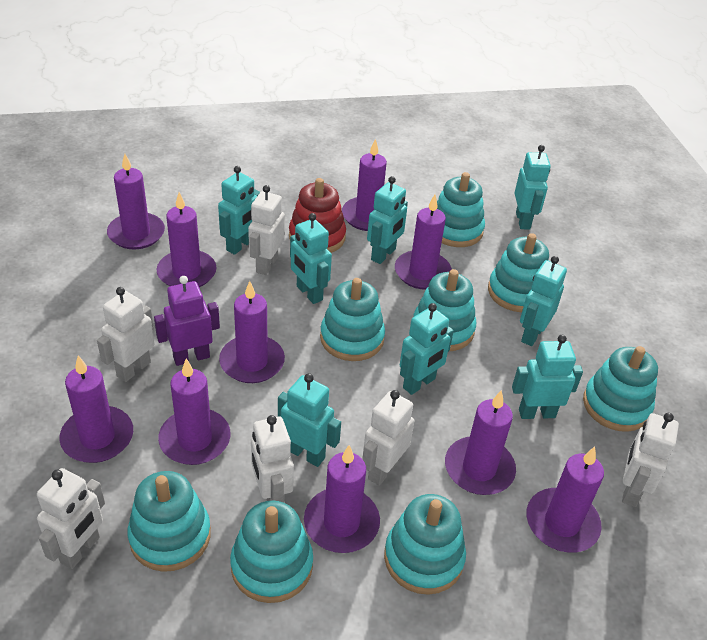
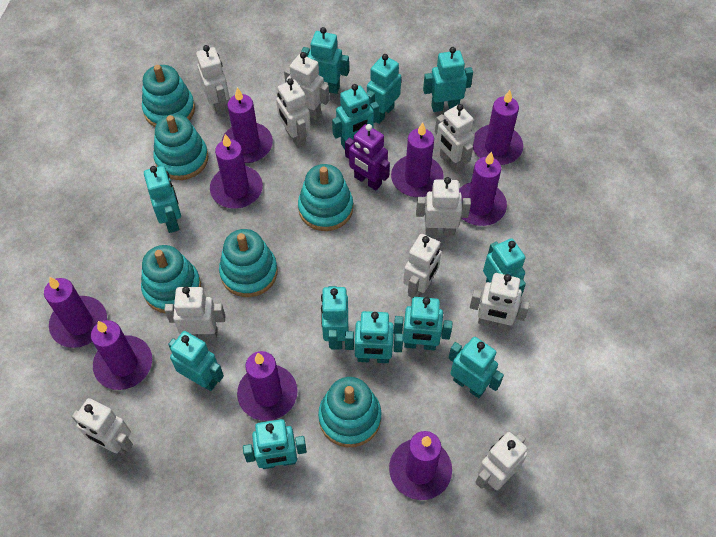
purple candle: [59,355,133,463] [107,154,165,250] [157,192,217,287] [158,358,230,465] [219,281,285,383] [304,445,380,553] [342,138,387,231] [395,195,452,290] [445,390,516,495] [526,447,604,553] = 10 -> [44,277,107,348] [91,320,152,390] [210,134,263,209] [222,87,273,163] [237,351,298,421] [389,431,452,500] [391,122,444,197] [459,151,507,226] [473,90,523,165] = 9
red stacking toy: [289,178,346,253] = 1 -> none = 0
turquoise robot: [218,166,260,255] [278,373,341,467] [290,213,332,304] [367,176,408,264] [400,303,454,395] [512,335,583,419] [515,145,551,230] [520,256,567,346] = 8 -> [144,166,181,233] [168,331,224,391] [243,419,307,469] [301,27,349,94] [321,286,348,349] [332,84,379,149] [345,311,403,363] [366,54,401,124] [394,297,453,350] [423,47,473,112] [449,337,504,398] [483,238,526,296] = 12
turquoise stacking toy: [128,471,211,572] [230,501,313,603] [320,278,385,361] [384,494,466,595] [413,269,476,351] [437,172,485,247] [488,233,549,312] [583,346,658,432] = 8 -> [141,245,201,313] [142,65,195,127] [153,114,208,180] [219,229,277,297] [298,164,353,231] [318,377,382,447] = 6
white robot: [37,468,105,569] [97,287,154,382] [248,185,285,275] [251,415,294,503] [363,390,414,486] [622,413,679,507] = 6 -> [71,398,133,455] [164,286,225,339] [196,45,229,116] [276,78,311,148] [284,52,329,120] [403,234,441,298] [416,177,471,236] [435,104,475,173] [470,273,530,330] [475,432,528,492] = 10

